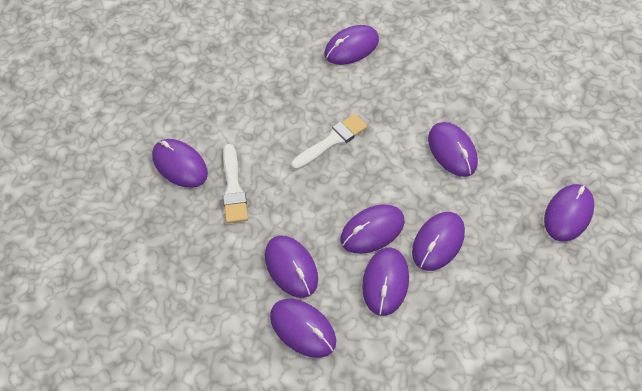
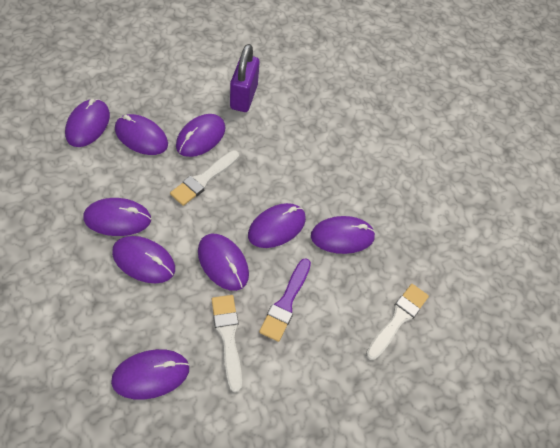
purple brush: none = 0 -> [259,258,311,342] = 1
purple padlock: none = 0 -> [230,44,260,112] = 1
white brush: [223,144,248,223] [291,114,367,170] = 2 -> [170,150,239,206] [212,295,242,392] [366,284,429,360] = 3

